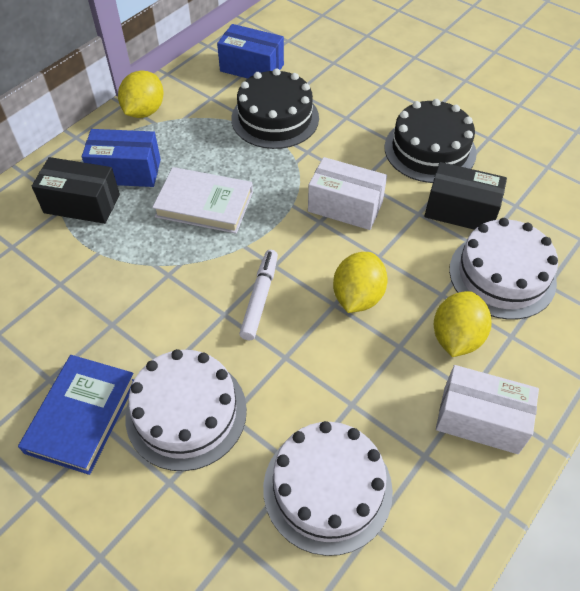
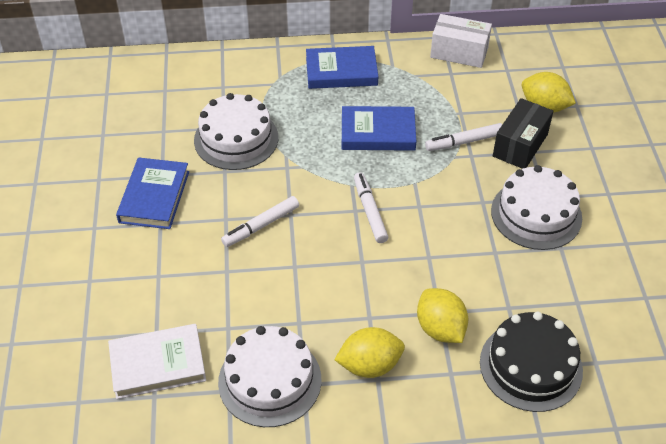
black box: [32,157,120,224] [424,162,507,230] = 2 -> [493,98,553,169] = 1
black cake: [231,68,319,149] [384,99,477,183] = 2 -> [480,312,583,412] = 1
blue book: [18,355,134,475] = 1 -> [116,157,189,229] [306,46,378,89] [342,106,416,151] = 3
blue box: [82,129,161,187] [217,24,284,79] = 2 -> none = 0
white box: [308,157,387,230] [436,365,539,454] = 2 -> [430,14,492,68] = 1
white marker: [239,250,278,340] = 1 -> [221,196,299,247] [354,172,388,243] [425,123,502,151] = 3

